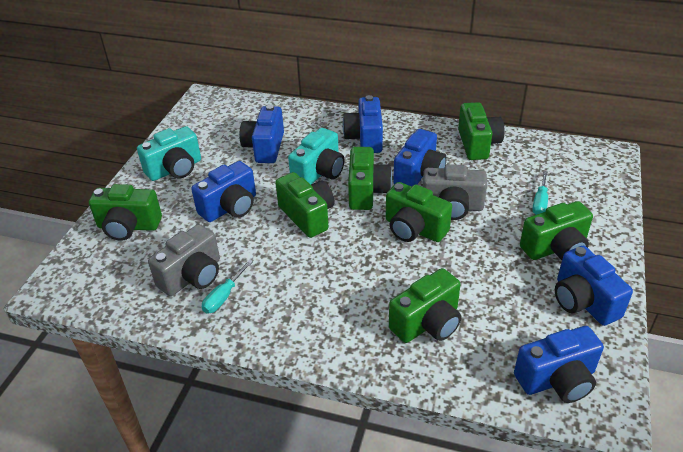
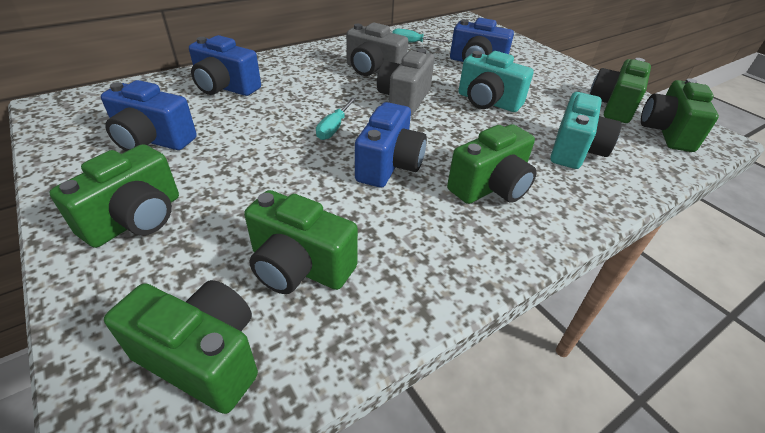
blue camera: [191,161,256,222] [239,104,284,163] [342,95,383,153] [393,129,447,187] [514,326,604,403] [555,246,633,326] = 6 -> [101,80,197,151] [189,35,261,96] [355,102,427,188] [450,18,514,62] = 4
green camera: [89,184,162,241] [275,172,335,238] [348,147,392,210] [386,182,452,242] [389,268,461,343] [458,102,505,160] [520,201,593,260] = 7 -> [49,144,179,248] [104,280,258,414] [244,190,358,294] [447,124,537,204] [590,58,651,123] [641,78,719,152] = 6

